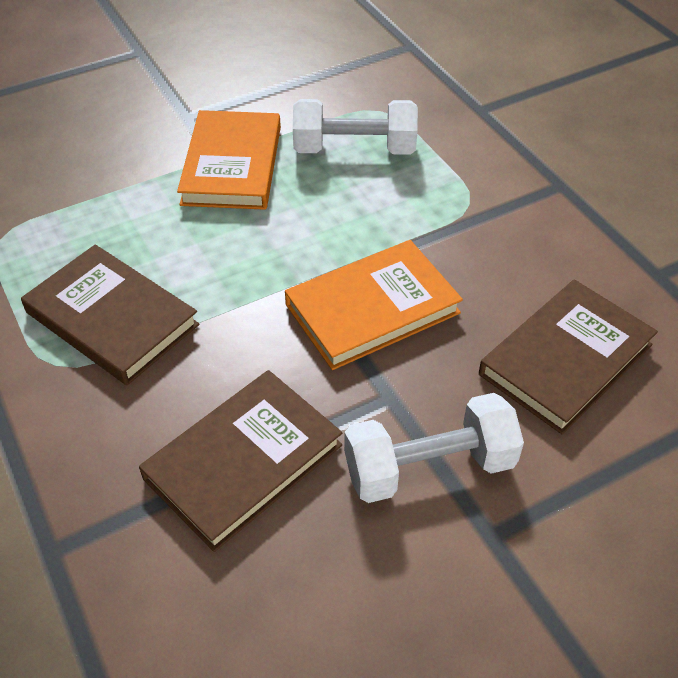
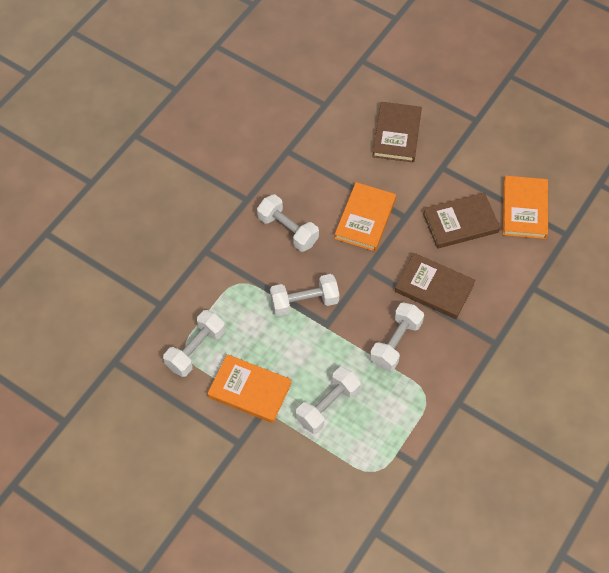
orange book: [177,110,281,210] [285,240,463,370] = 2 -> [207,354,292,423] [334,182,396,252] [503,176,548,239] = 3
white dumbbell: [293,99,418,155] [344,393,524,503] = 2 -> [163,310,226,377] [257,194,319,252] [270,274,339,316] [296,367,361,434] [370,302,424,371] = 5

